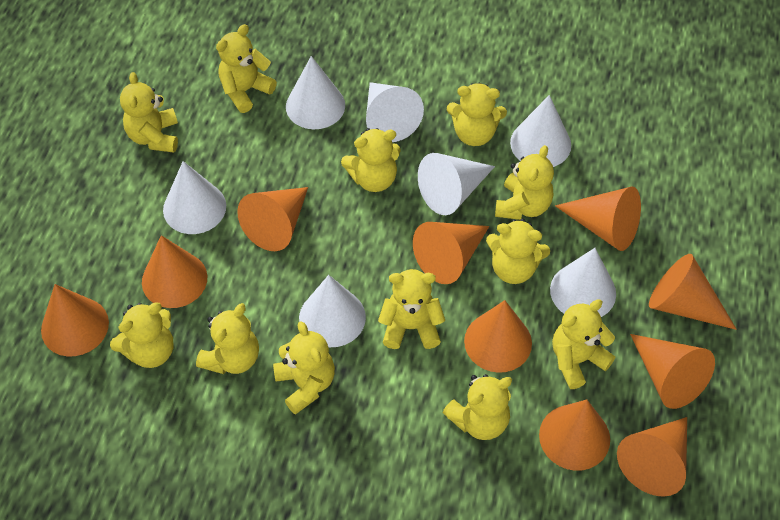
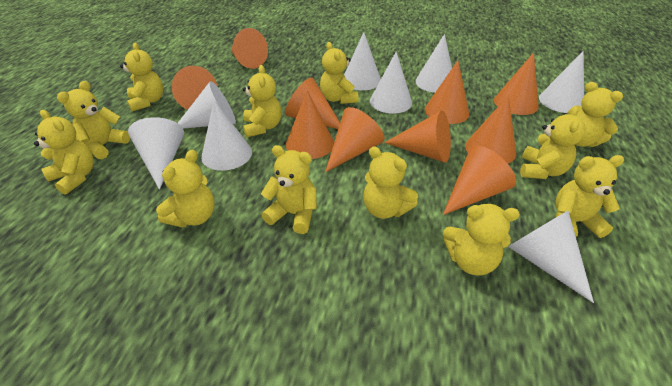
white cone: [163,161,226,234] [286,56,345,129] [299,275,366,347] [366,82,424,142] [418,153,495,215] [510,95,571,167] [550,248,616,317] = 7 -> [128,117,184,190] [178,81,236,129] [201,100,252,171] [344,32,381,90] [370,51,412,114] [415,34,452,93] [508,211,594,303] [539,51,584,113] = 8

